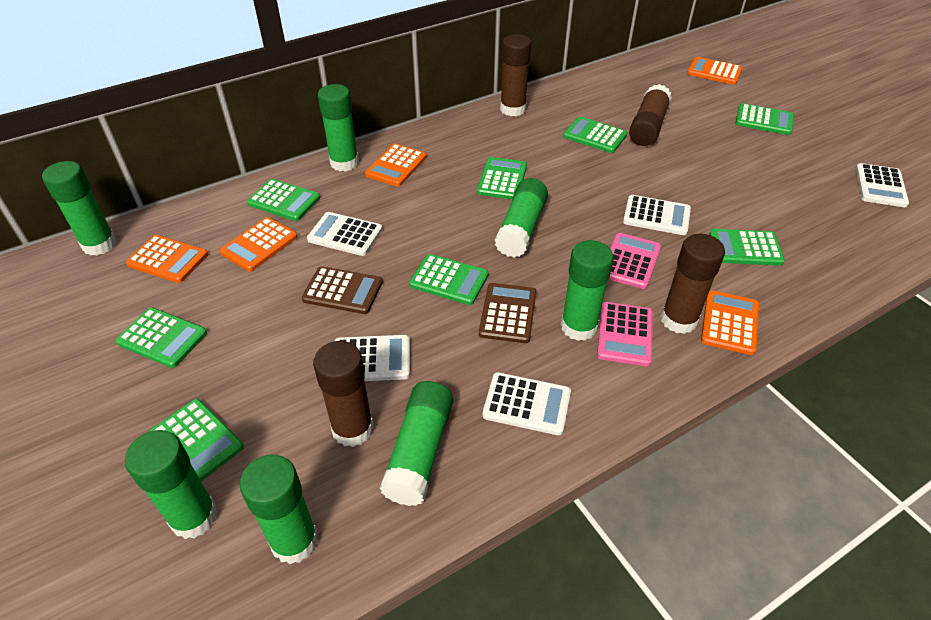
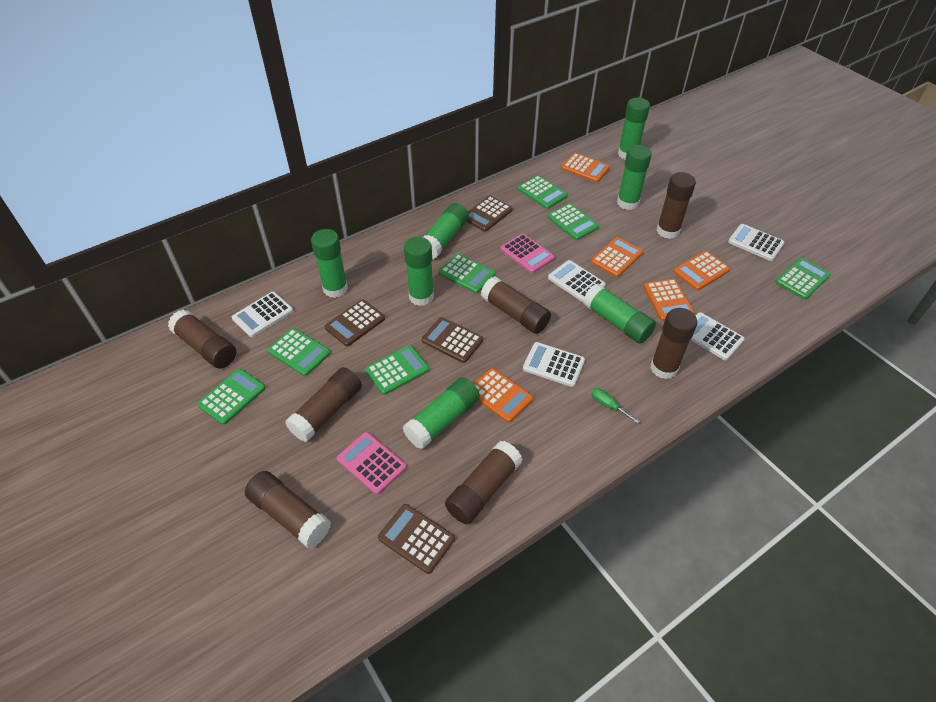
brown calculator: [302,266,383,314] [479,283,536,343] = 2 -> [324,299,385,346] [378,504,455,574] [422,317,483,363] [467,196,513,232] = 4
brown glue stick: [313,341,374,447] [500,34,531,116] [629,84,672,146] [661,234,725,334] = 4 -> [168,310,236,369] [245,471,331,548] [285,367,362,442] [445,441,523,524] [481,276,551,334] [650,308,697,379] [657,172,696,239] = 7
green calculator: [116,307,207,368] [149,399,244,481] [247,179,320,221] [409,254,489,305] [477,157,527,199] [563,117,627,153] [709,229,785,266] [735,103,794,135] = 8 -> [197,369,265,425] [268,328,331,376] [365,345,429,395] [439,254,495,293] [518,175,568,209] [547,203,599,240] [775,258,831,299] = 7
green screwdriver: none = 0 -> [592,388,640,424] = 1

